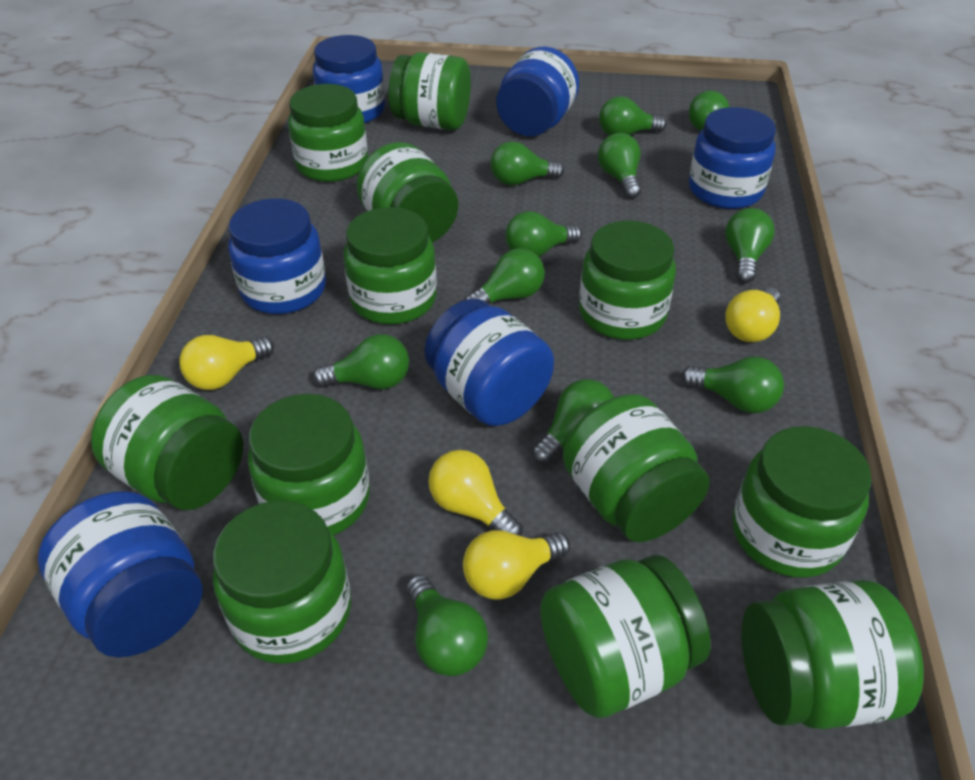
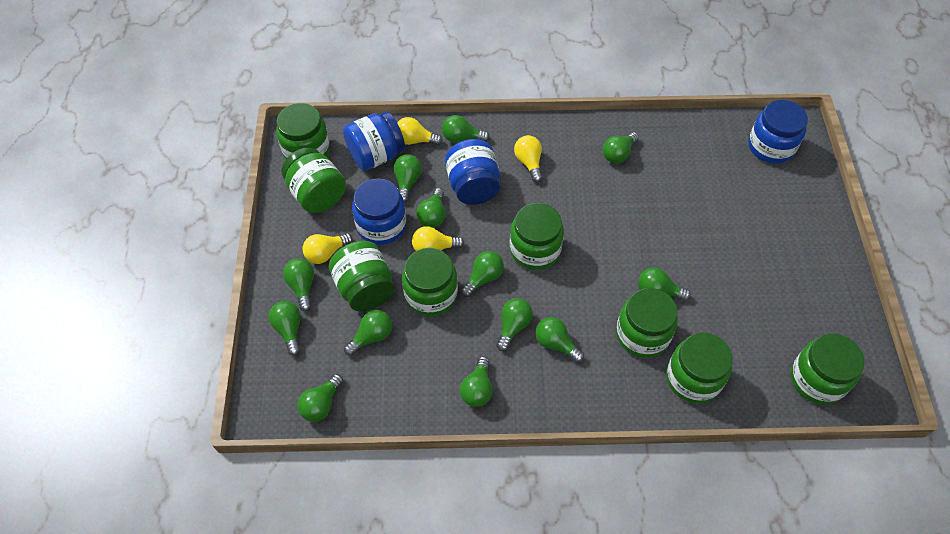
blue jar: [38,491,203,657] [228,198,326,314] [313,35,385,123] [424,299,554,426] [496,47,579,136] [689,107,776,209] = 6 -> [343,111,405,171] [352,178,406,245] [445,139,500,205] [749,100,808,164] = 4
green jar: [91,375,243,510] [213,501,351,664] [248,394,370,535] [288,84,368,182] [344,207,437,325] [357,142,458,243] [389,52,471,130] [540,555,711,718] [563,394,710,542] [579,220,676,340] [732,426,872,578] [742,580,924,729] = 12 -> [276,103,330,159] [281,147,346,213] [329,241,394,311] [402,248,458,316] [510,203,564,270] [616,288,678,358] [666,333,733,404] [791,334,864,404] = 8
green light bulb: [313,334,409,389] [406,574,488,676] [465,248,545,304] [491,141,564,186] [505,211,582,257] [532,379,614,465] [598,133,641,199] [599,96,667,136] [681,356,784,413] [689,91,729,131] [725,208,774,283] = 11 -> [269,301,301,356] [283,258,314,312] [297,374,343,422] [344,310,392,356] [394,154,422,203] [417,188,446,228] [442,115,490,142] [460,356,493,407] [461,251,504,297] [497,298,533,351] [535,317,584,363] [603,132,639,163] [638,267,691,301] = 13

